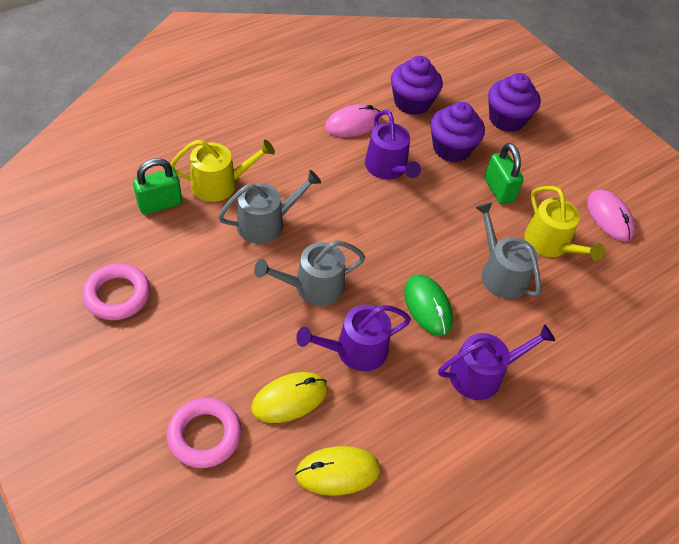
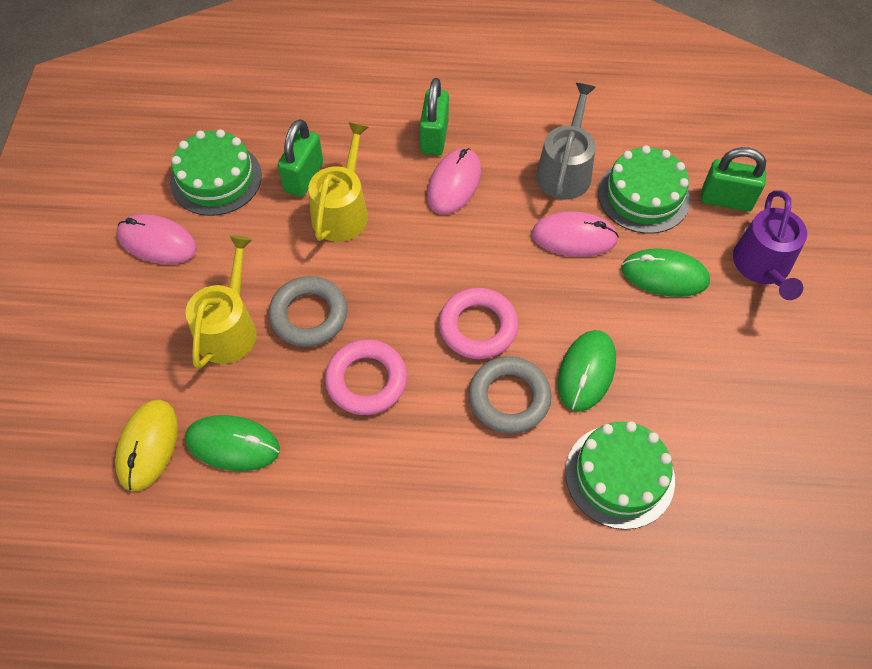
green cake: none = 0 -> [170,129,262,216] [565,421,675,530] [598,145,691,234] = 3
green mouse: [404,275,453,336] = 1 -> [185,415,280,471] [557,330,616,412] [621,249,710,297] = 3
green padlock: [133,158,182,215] [485,143,524,204] = 2 -> [278,119,323,197] [420,78,449,155] [701,147,766,212] = 3
grey ring: none = 0 -> [269,276,347,347] [468,356,552,434] = 2
grey watering can: [218,170,321,244] [254,240,365,306] [475,202,541,299] = 3 -> [536,83,596,200] = 1
pink mouse: [325,104,382,137] [587,190,635,241] = 2 -> [117,214,197,264] [427,148,481,214] [531,212,619,257] = 3
purple cupcake: [391,56,443,115] [430,102,485,162] [488,73,541,132] = 3 -> none = 0
purple watering can: [296,305,411,371] [365,110,421,179] [438,324,555,400] = 3 -> [733,190,807,300] = 1
yellow mouse: [251,372,328,423] [295,446,380,496] = 2 -> [115,400,178,492] = 1

